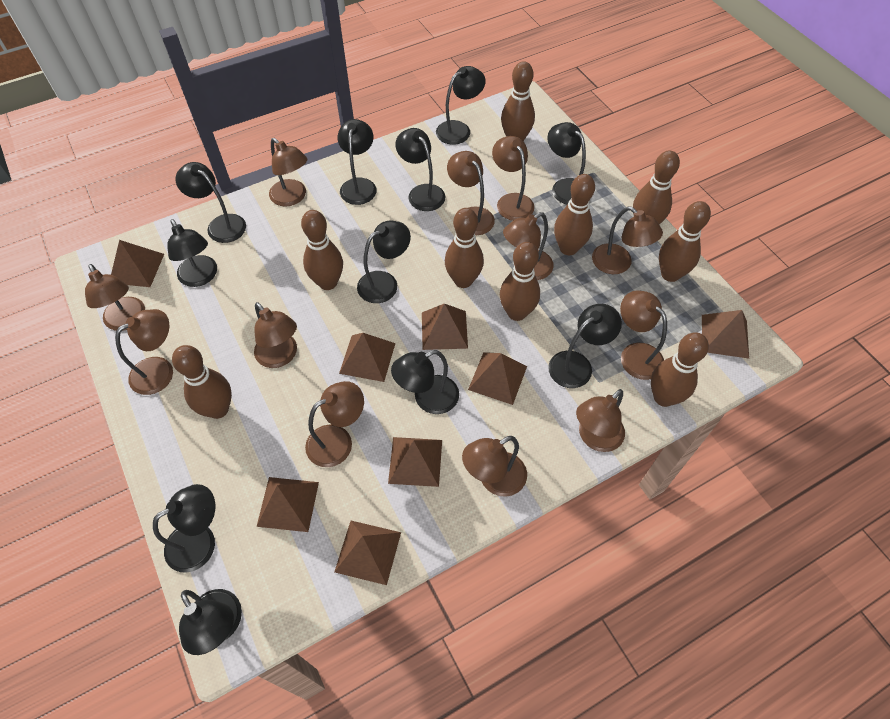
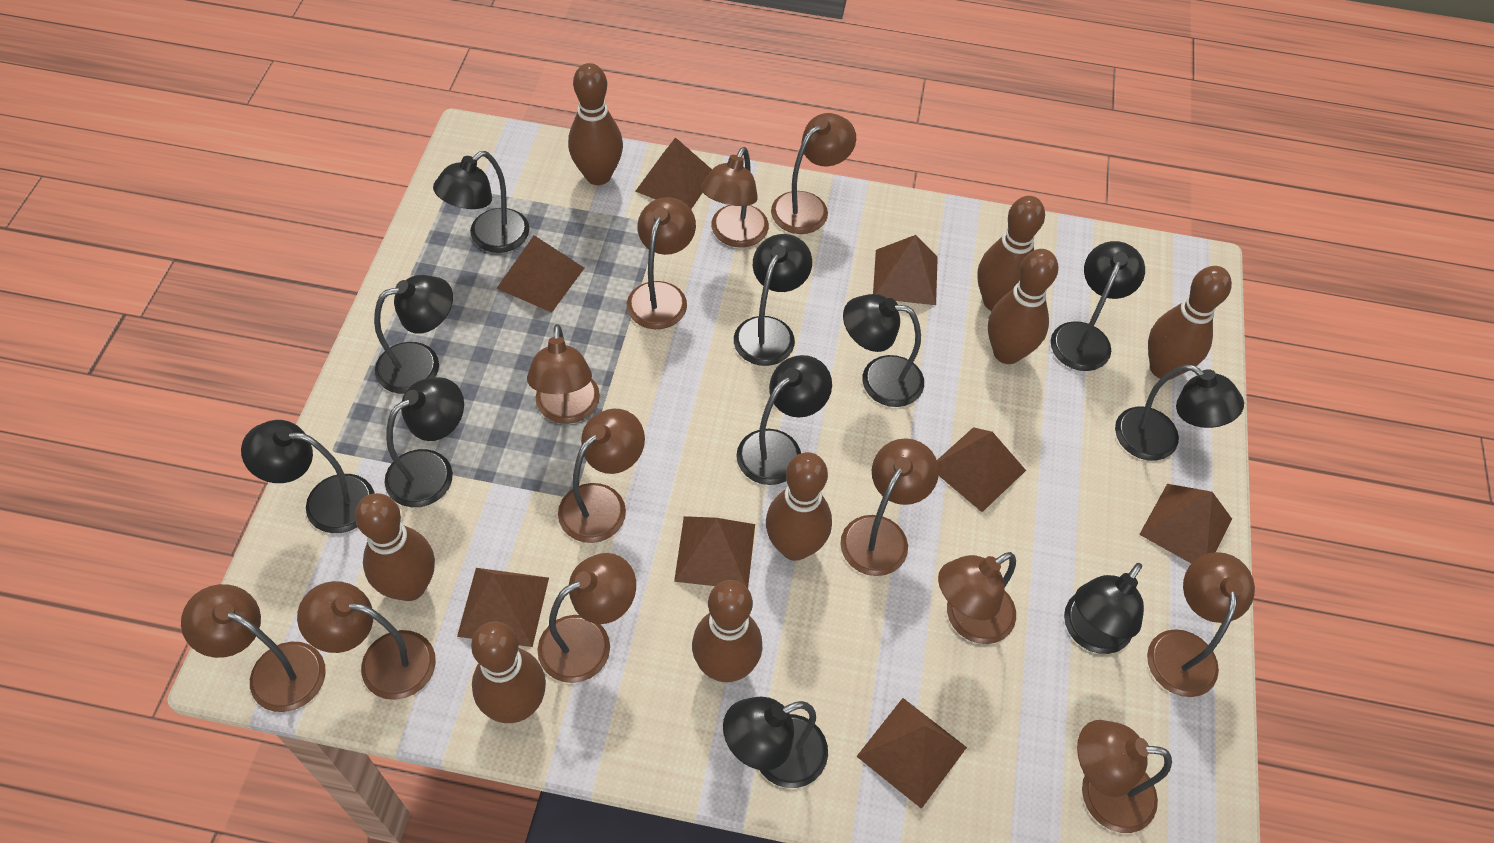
brown bowling pin: [172,345,232,419] [301,210,343,290] [445,208,484,288] [500,242,540,321] [501,61,535,141] [554,174,595,255] [633,151,680,225] [651,332,709,407] [659,201,711,282] = 9 -> [355,493,435,601] [471,621,546,723] [568,63,623,185] [692,580,762,682] [766,452,832,561] [977,196,1045,311] [988,249,1058,364] [1148,266,1232,380] = 8

